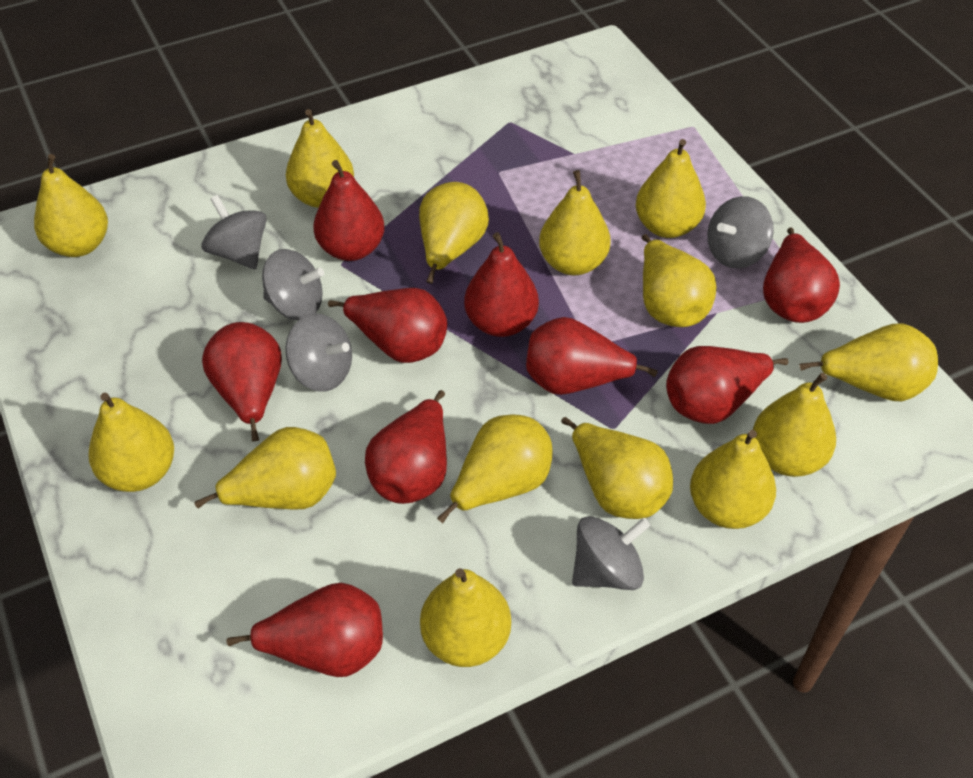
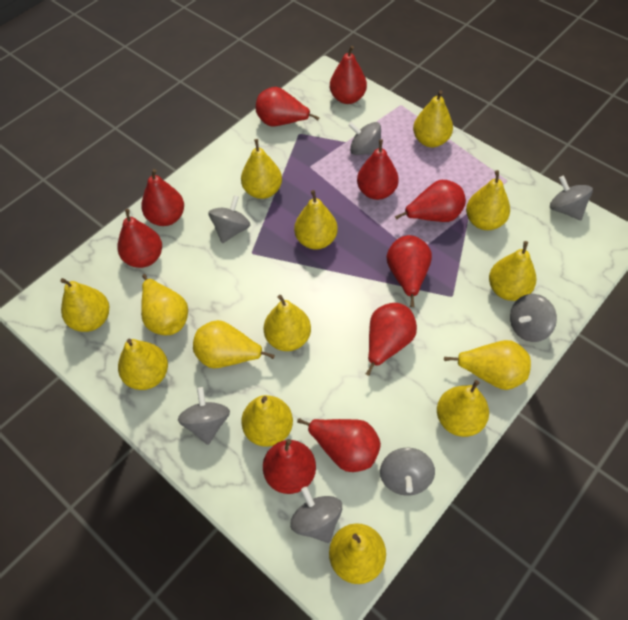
grey spinning top: [201,195,267,270] [262,249,324,320] [286,313,352,391] [572,516,650,590] [707,196,774,269] = 5 -> [178,387,230,445] [208,195,250,243] [290,487,342,543] [348,121,381,155] [380,448,435,496] [510,294,557,342] [550,175,593,220] = 7
red pear: [202,322,282,441] [226,583,383,677] [313,160,384,261] [328,288,447,363] [365,390,447,504] [464,232,539,337] [526,317,658,395] [666,346,788,424] [763,227,840,323] = 9 -> [117,209,162,268] [141,169,184,226] [256,87,319,127] [263,439,316,494] [297,418,381,472] [330,46,367,104] [357,139,399,200] [366,303,417,376] [386,235,432,307] [395,180,466,222] = 10

